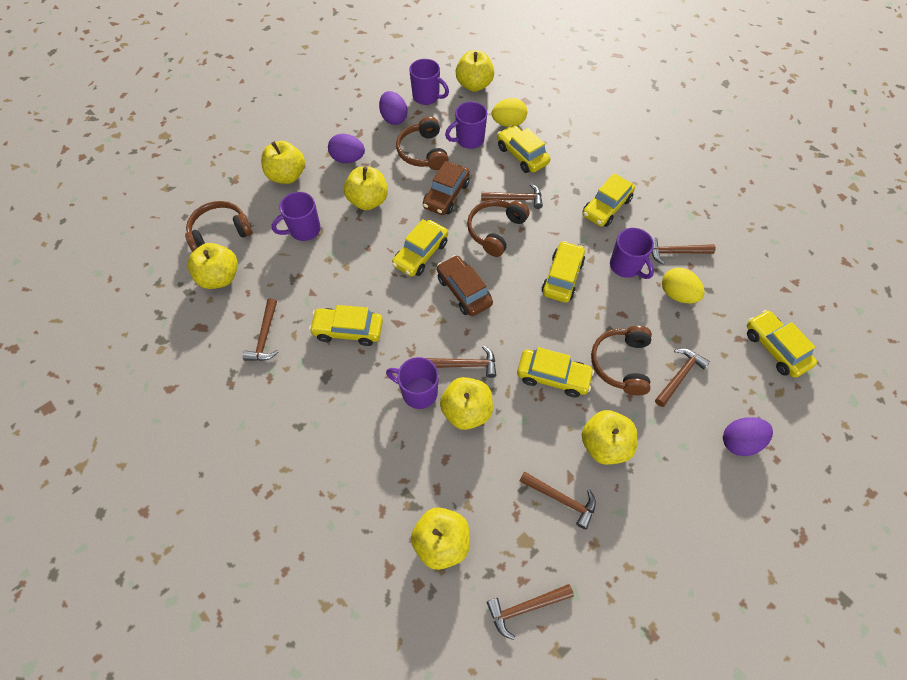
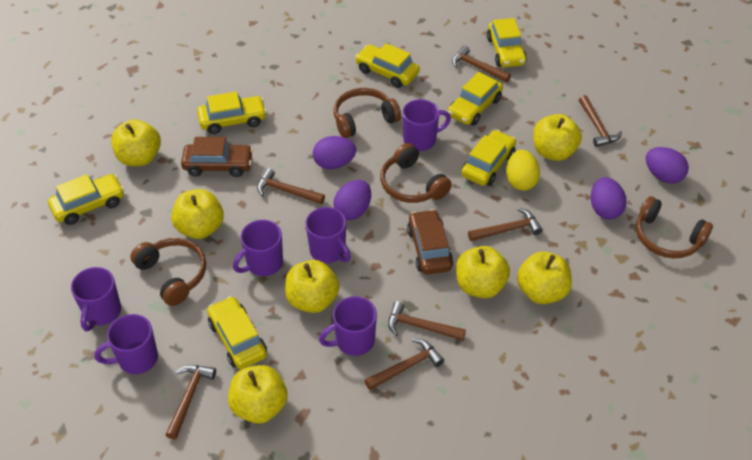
purple egg: [328,134,365,163] [379,91,408,125] [723,417,773,456] = 3 -> [313,136,356,169] [333,180,371,220] [591,177,626,219] [646,147,689,184] = 4
purple mug: [272,192,321,241] [386,357,439,409] [409,59,449,105] [445,102,487,149] [610,228,654,279] = 5 -> [71,267,121,331] [95,314,158,374] [233,220,283,276] [305,207,351,263] [319,296,377,356] [403,99,451,151] = 6
yellow egg: [492,98,527,127] [662,268,705,303] = 2 -> [506,150,540,191] = 1

